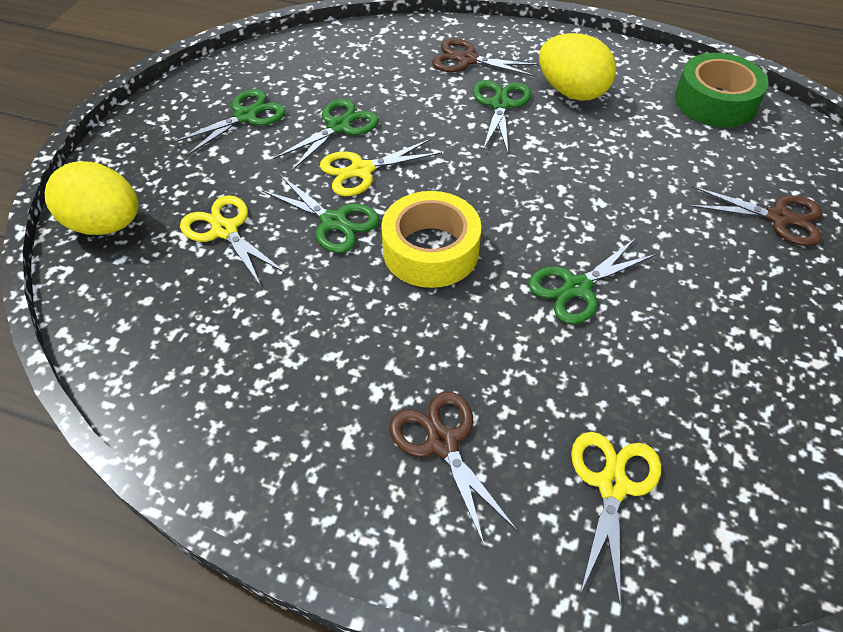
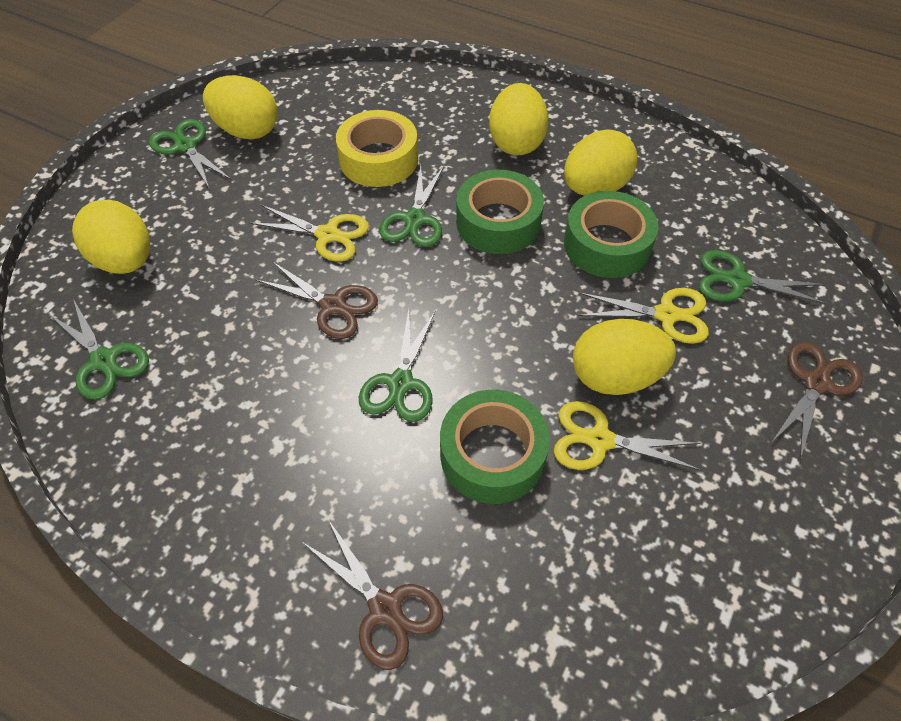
green tape: [675,53,768,127] = 1 -> [440,390,550,504] [456,170,544,254] [564,191,658,278] = 3
yellow egg: [45,161,138,235] [539,33,616,101] = 2 -> [72,200,150,274] [203,75,278,140] [489,83,548,155] [564,129,638,196] [573,319,676,395] = 5

